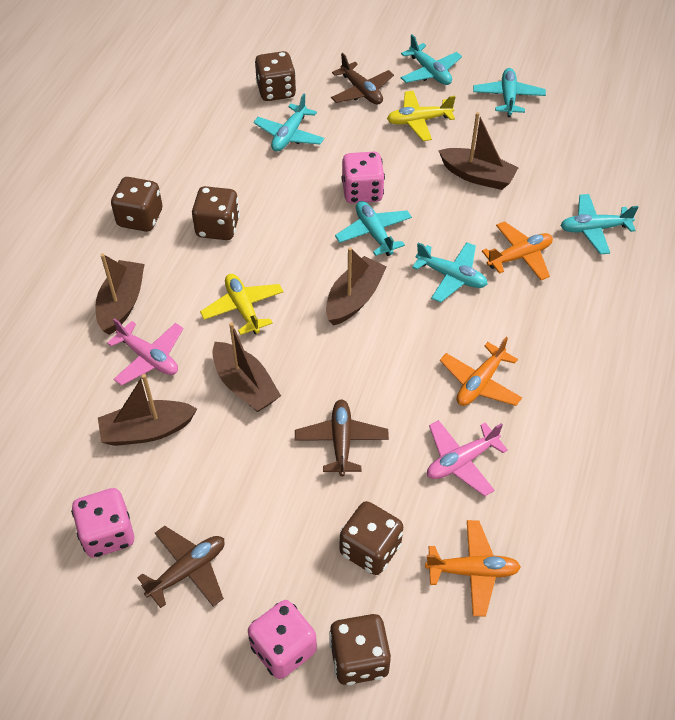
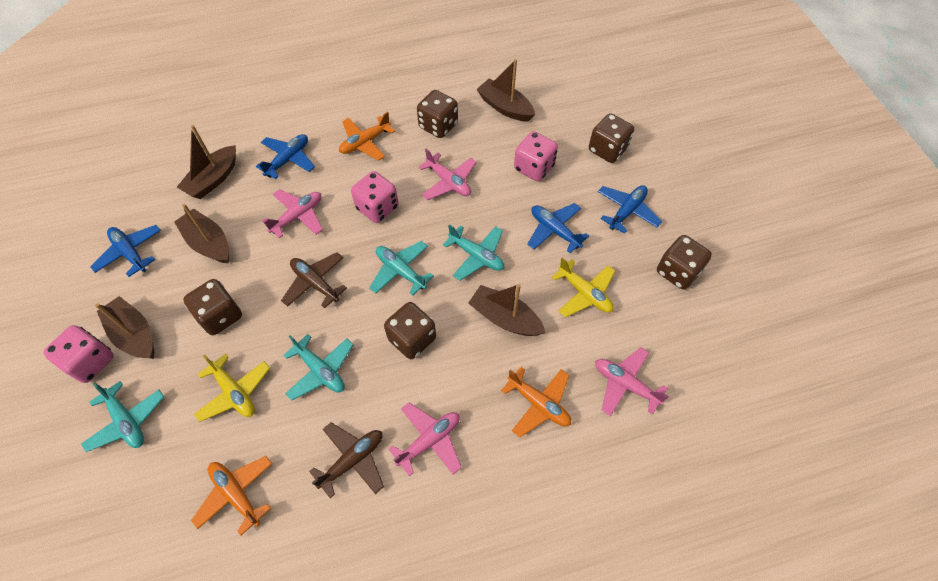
blue plane: none = 0 -> [90,225,161,277] [256,134,315,179] [527,203,589,253] [598,185,662,234] = 4
brown plane: [137,526,225,608] [295,400,389,476] [331,53,394,104] = 3 -> [281,252,347,308] [309,423,384,498] = 2
pink plane: [107,318,183,386] [427,420,508,496] = 2 -> [262,189,323,238] [389,403,462,476] [418,148,477,200] [595,347,669,416] = 4
turquoise plane: [253,94,324,151] [335,201,412,256] [401,34,462,85] [412,242,487,303] [473,68,546,117] [560,194,639,254] = 6 -> [81,381,164,452] [284,334,354,400] [369,241,434,295] [443,224,504,281] = 4

